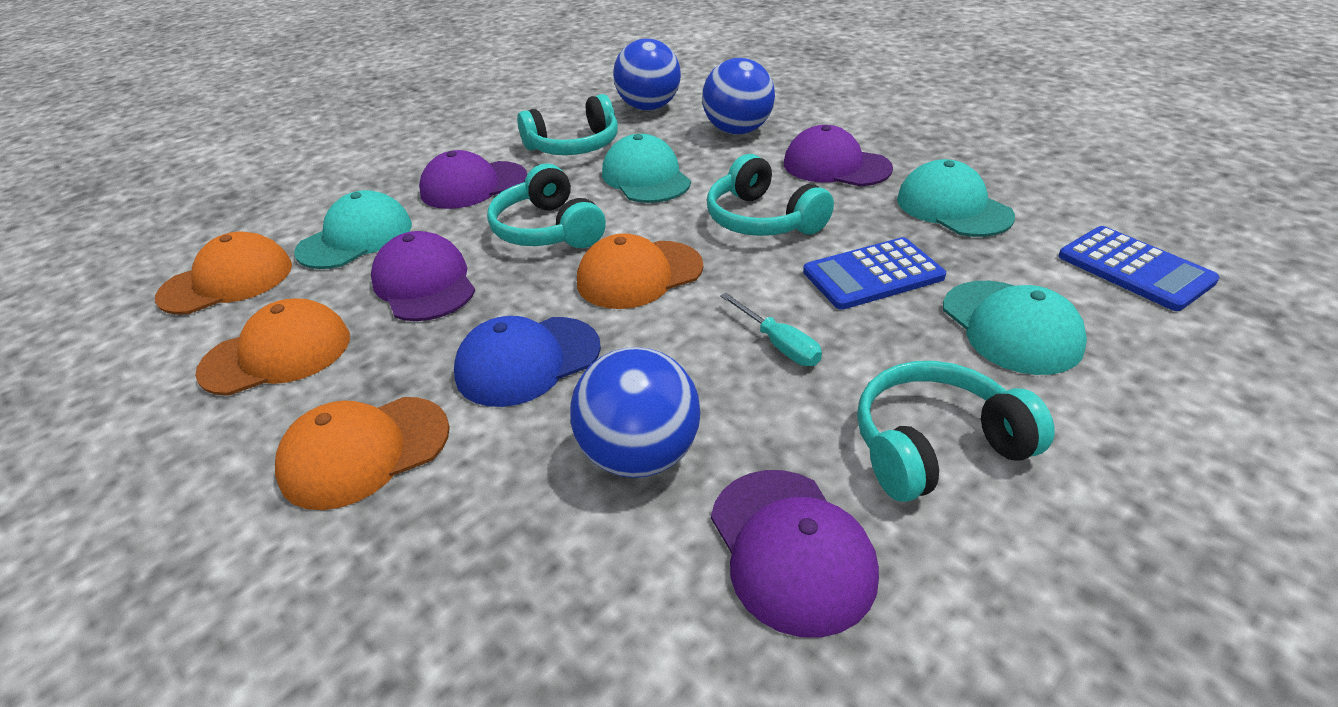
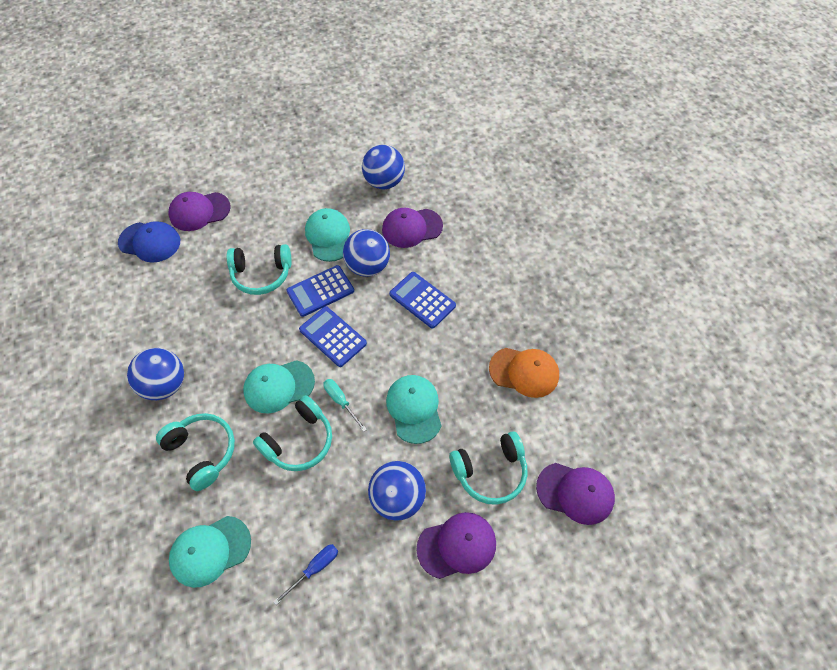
blue ball: [570,347,701,478] [613,38,681,111] [702,58,775,135] = 3 -> [127,348,184,400] [343,229,390,277] [362,145,405,189] [368,461,426,521] = 4
blue calculator: [803,237,946,310] [1058,226,1220,311] = 2 -> [286,265,354,317] [299,306,367,367] [389,272,456,328] = 3
blue screwdriver: none = 0 -> [273,544,338,605] = 1
orange cap: [155,232,292,315] [195,299,350,396] [275,397,450,510] [577,233,703,309] = 4 -> [489,348,559,398] = 1

